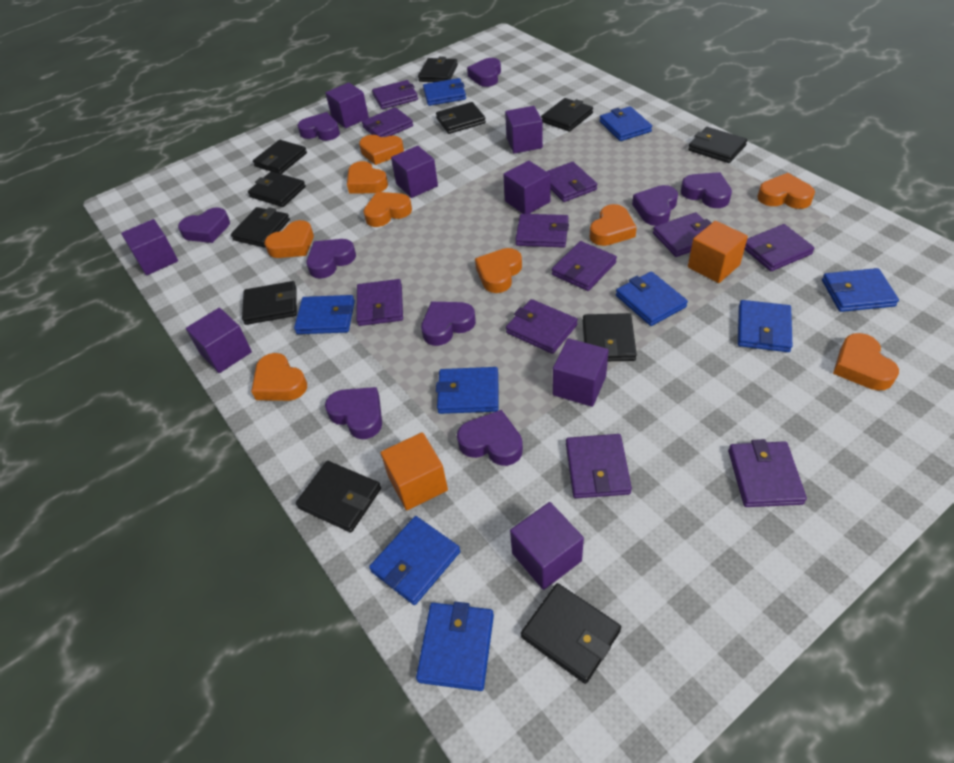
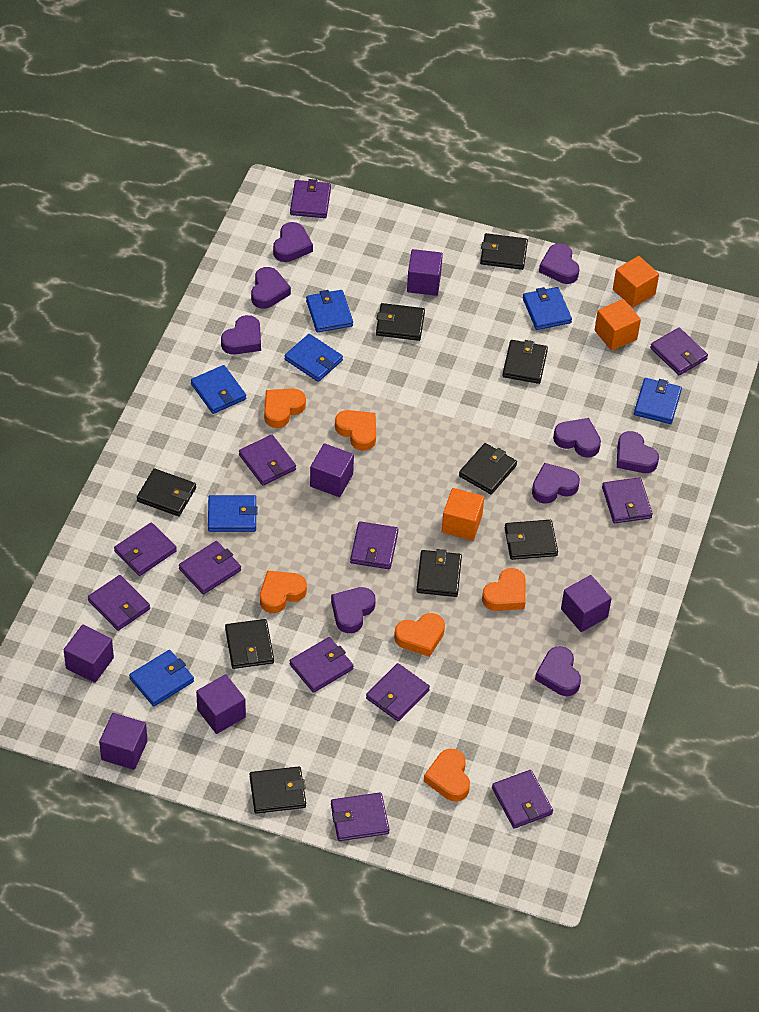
black wallet: [231,207,290,248] [242,281,297,325] [248,171,306,207] [253,140,307,174] [296,461,381,532] [418,56,458,82] [436,102,486,134] [521,583,621,684] [541,98,593,132] [583,313,637,361] [688,127,747,163] = 11 -> [137,469,196,516] [225,619,274,669] [250,766,306,814] [376,303,425,341] [416,549,462,597] [459,443,517,494] [480,233,528,270] [502,340,548,384] [505,520,558,560] = 9
blue wallet: [294,295,355,334] [369,516,460,605] [416,602,494,691] [423,78,466,106] [436,367,499,414] [599,106,652,141] [616,271,688,326] [738,300,793,352] [822,268,899,312] = 9 -> [129,650,194,706] [191,365,246,414] [208,495,258,532] [284,334,343,382] [306,290,353,332] [523,287,572,330] [634,378,682,424] = 7
orange cube: [381,432,448,510] [688,221,748,283] = 2 -> [442,488,484,541] [595,299,641,351] [613,256,659,308] = 3
orange heart: [251,353,307,401] [265,220,314,258] [347,161,388,194] [359,135,404,165] [363,192,412,227] [475,248,522,293] [590,204,637,246] [757,173,815,209] [833,333,899,390] = 9 -> [260,571,307,613] [264,388,306,428] [335,410,376,451] [394,613,445,657] [424,749,470,802] [482,568,526,611] = 6
purple cube: [121,219,178,275] [186,308,252,373] [325,82,369,128] [391,146,438,198] [503,161,551,214] [505,106,543,154] [510,502,584,590] [553,338,609,407] = 8 -> [64,625,114,683] [99,713,148,770] [196,674,246,734] [310,443,354,497] [407,249,443,296] [561,575,612,632] = 6
purple wallet: [356,279,403,326] [362,107,413,137] [372,80,418,109] [506,299,578,354] [515,214,569,248] [546,162,597,202] [552,241,617,291] [566,434,632,498] [653,212,711,257] [728,439,807,507] [744,224,815,271] = 11 -> [88,575,150,631] [114,522,177,576] [179,541,241,594] [239,435,296,486] [289,637,354,693] [290,179,331,218] [331,792,389,841] [350,521,398,569] [366,663,430,721] [492,770,553,829] [602,477,653,523] [650,328,708,375] = 12

